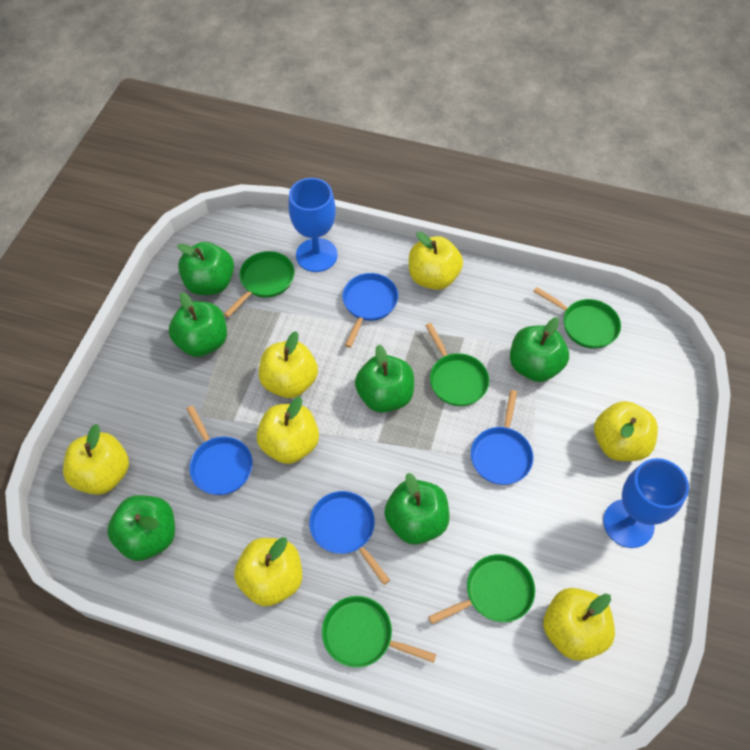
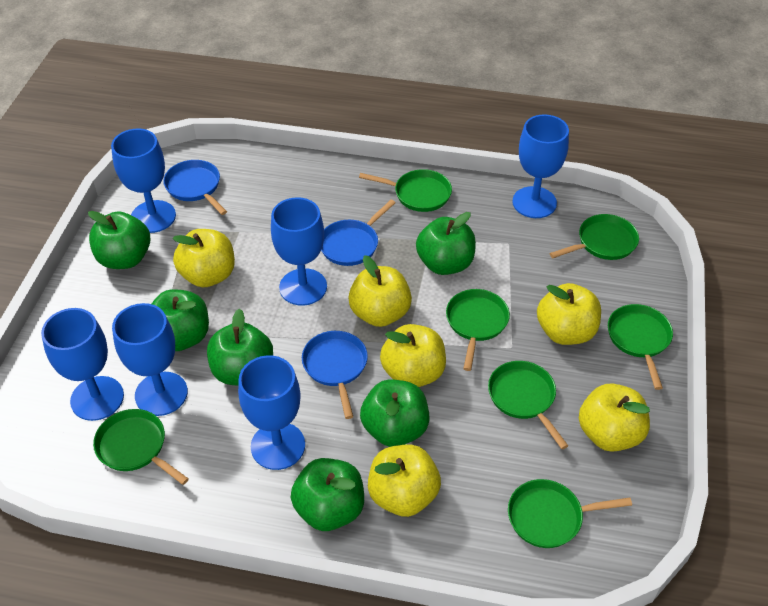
blue goblet: [288,178,338,272] [603,458,689,548] = 2 -> [41,308,124,421] [111,129,176,233] [112,303,188,416] [238,355,305,470] [271,197,327,306] [512,114,569,218] = 6
blue pan: [187,406,253,495] [309,491,390,585] [342,273,398,348] [471,390,533,485] = 4 -> [163,160,227,215] [302,331,368,419] [321,199,396,266] = 3
green pan: [224,251,294,318] [322,596,436,668] [425,323,489,406] [428,554,535,624] [533,287,621,349] = 5 -> [93,409,189,485] [359,169,452,212] [446,289,510,371] [488,361,568,449] [508,479,632,548] [550,214,639,260] [608,304,673,390] = 7
yellow apple: [63,424,129,495] [234,537,302,606] [257,397,319,464] [259,331,318,398] [409,232,463,290] [543,588,615,661] [594,401,658,461] = 7 -> [173,229,235,287] [348,255,412,327] [368,445,441,517] [380,324,446,387] [537,283,601,345] [579,383,650,452] = 6

